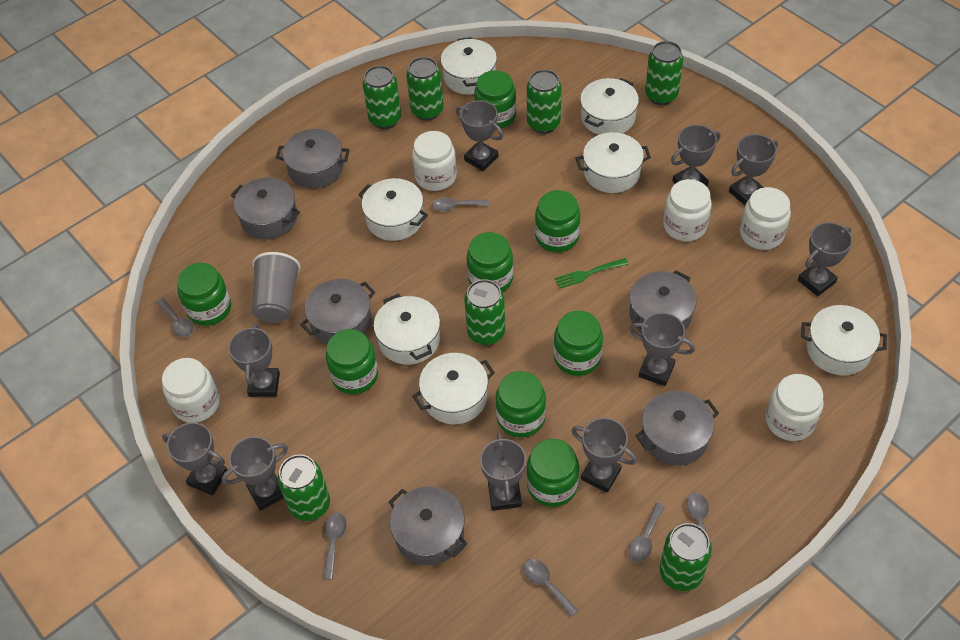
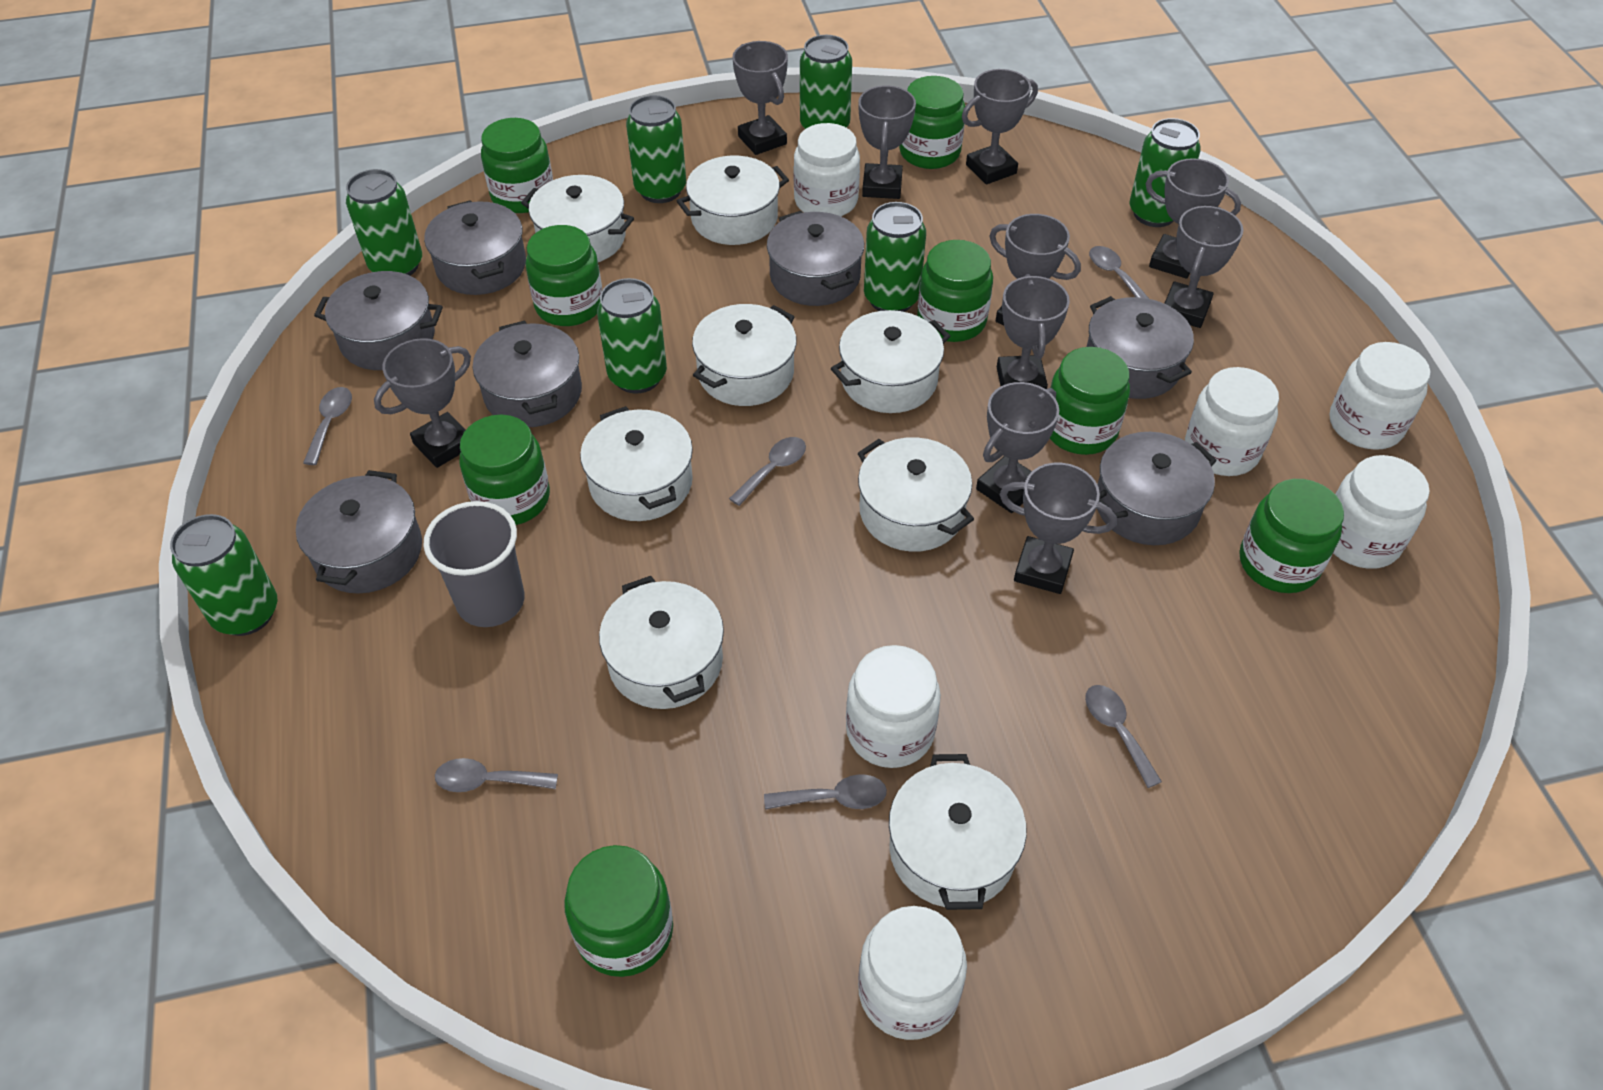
green fork: [555,258,628,289] = 1 -> none = 0
grey pot: [231,177,300,239] [276,129,350,188] [300,279,375,344] [389,486,467,565] [629,270,697,333] [635,391,719,465] = 6 -> [296,470,422,594] [314,271,443,370] [424,200,526,295] [473,321,582,427] [767,211,864,306] [1087,296,1194,399] [1097,432,1217,545] = 7
white jar: [162,358,220,423] [412,131,457,191] [663,179,712,241] [740,187,791,250] [766,374,824,441] = 5 -> [794,123,860,216] [846,645,941,768] [858,906,967,1040] [1185,367,1279,476] [1329,342,1430,450] [1333,455,1430,569] = 6
white pot: [358,178,428,241] [373,293,440,365] [412,353,495,425] [441,37,497,95] [575,132,651,193] [580,78,639,135] [801,305,887,375] = 7 -> [521,175,634,262] [580,406,693,521] [599,576,724,709] [677,156,789,245] [692,304,797,406] [831,310,950,413] [858,437,974,552] [889,754,1027,910] = 8

